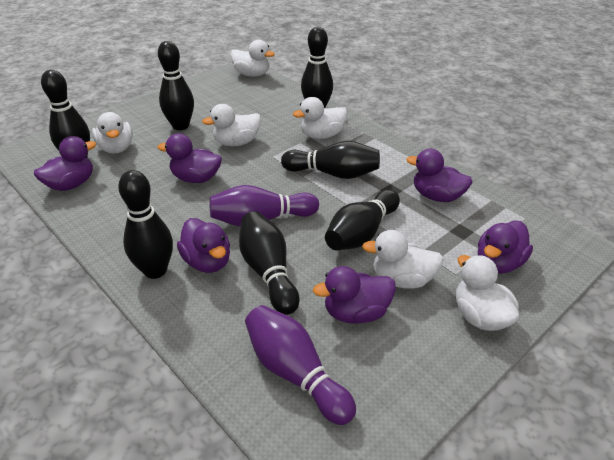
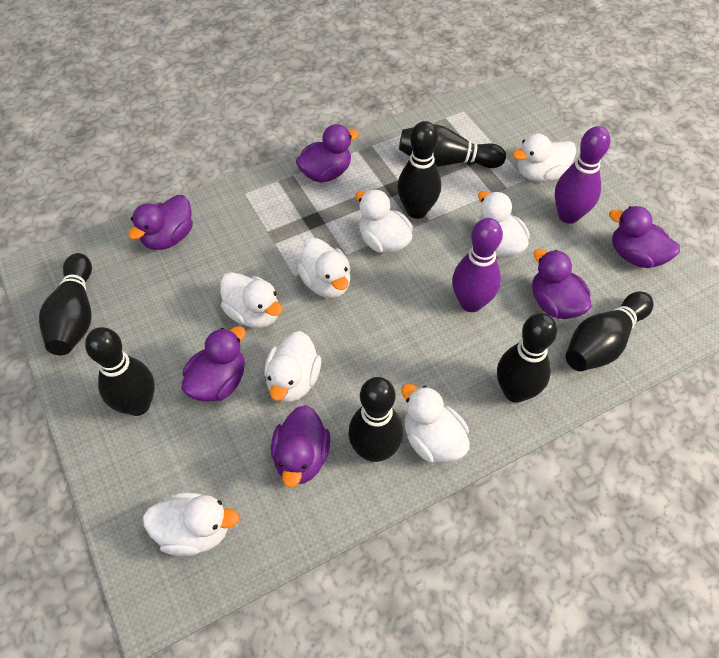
white duck: [92,112,133,154] [202,104,261,146] [231,40,275,77] [293,97,347,139] [362,230,444,289] [456,255,519,331] = 6 -> [143,492,239,556] [220,272,283,328] [264,331,321,402] [297,238,351,298] [355,189,413,254] [401,384,470,463] [477,191,530,258] [513,133,576,182] = 8

